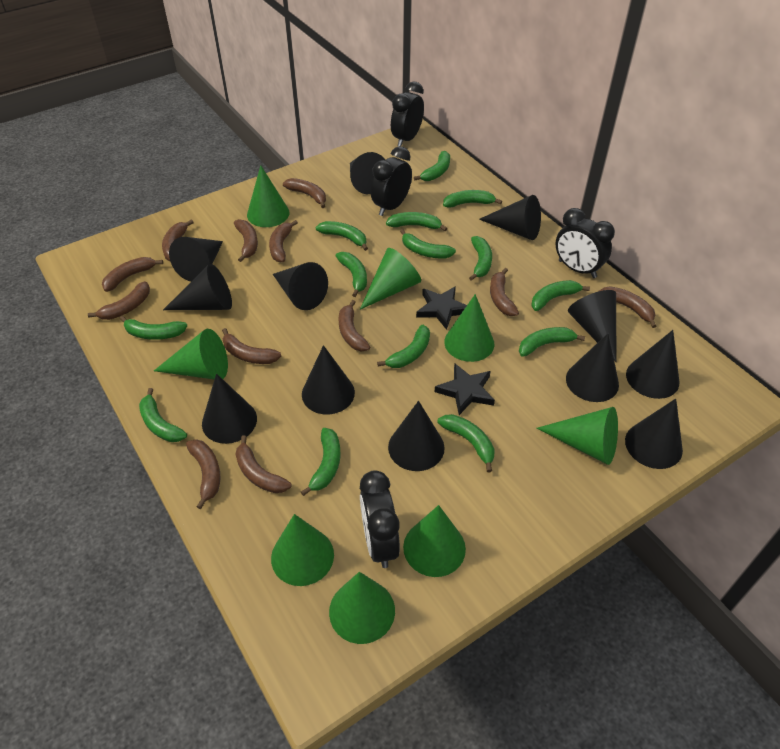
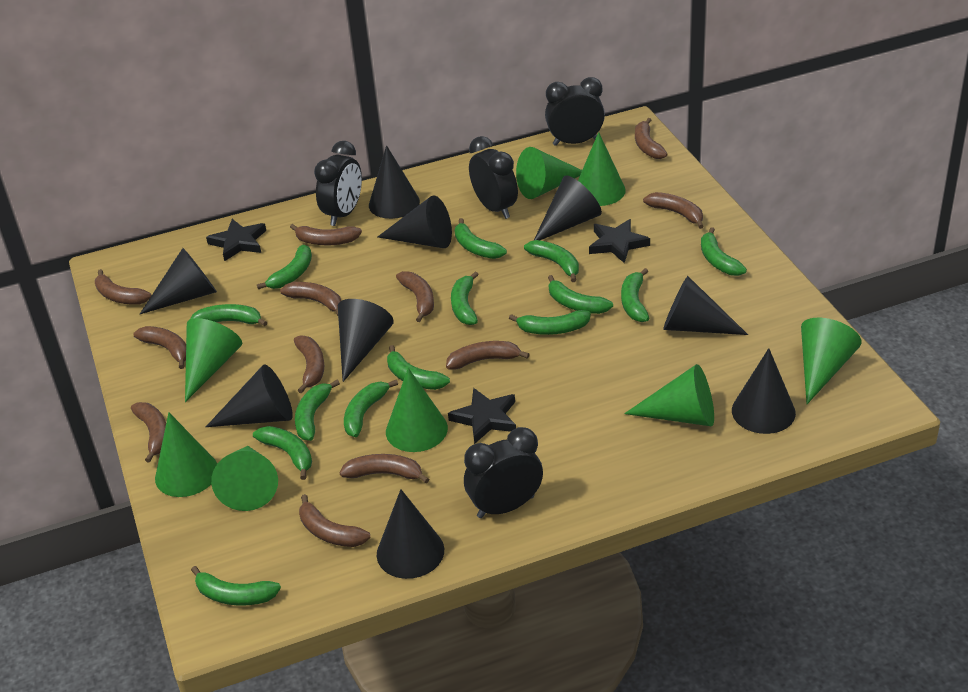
black cone: [163,264,232,310] [169,237,223,281] [202,374,257,444] [273,262,328,310] [302,345,355,414] [350,152,385,194] [388,401,445,471] [479,195,541,240] [566,334,619,402] [568,290,616,362] [625,399,683,469] [626,330,680,399] = 12 -> [140,248,217,314] [206,364,293,427] [338,299,394,382] [369,145,420,219] [377,489,444,579] [378,195,452,248] [534,175,602,240] [663,276,748,335] [732,348,796,434] = 9
black star: [416,286,467,330] [435,364,495,415] = 2 -> [206,219,266,261] [448,388,516,444] [589,219,650,263] = 3

